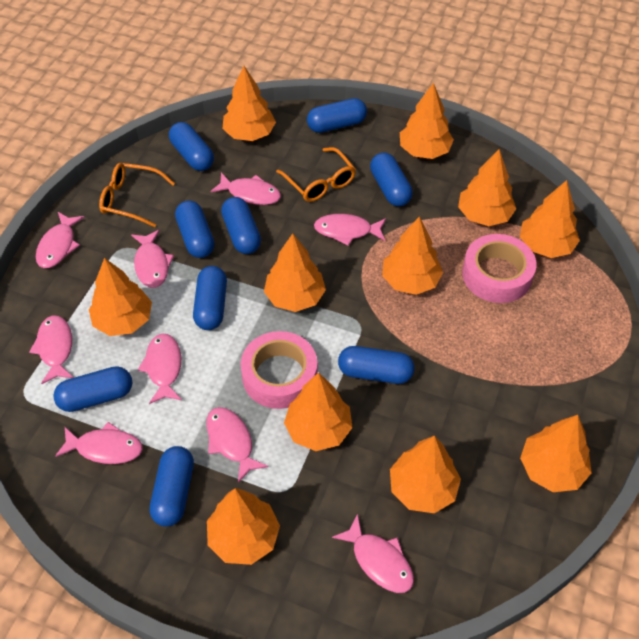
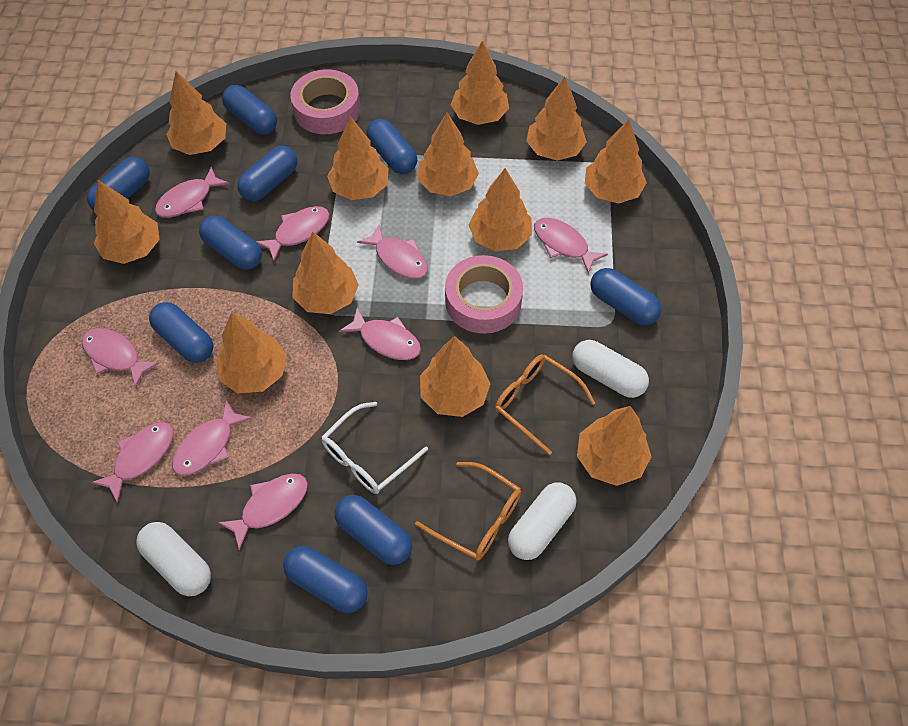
orange tree: [89,258,152,336] [207,488,280,565] [222,66,276,141] [264,234,326,312] [284,372,353,451] [382,216,443,295] [390,436,461,513] [400,83,454,159] [458,149,516,226] [520,180,580,258] [520,415,592,492] = 11 -> [94,180,159,264] [166,71,226,155] [216,312,287,393] [292,232,359,314] [327,116,389,200] [417,113,479,196] [420,336,491,417] [451,41,509,125] [469,168,532,251] [526,76,587,161] [577,406,652,486] [585,119,647,203] = 12
white capsule: none = 0 -> [136,522,211,596] [508,482,576,560] [572,340,649,398] = 3
white glasses: none = 0 -> [321,402,428,494] = 1

